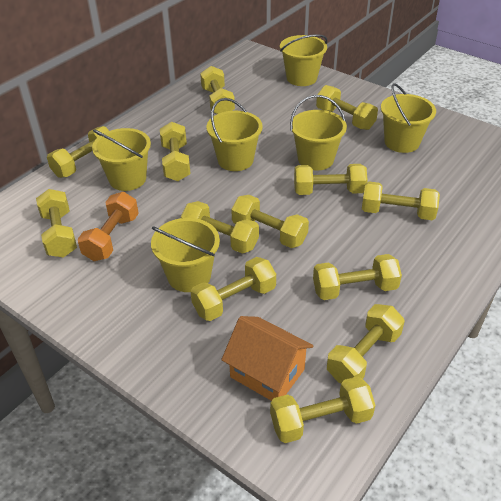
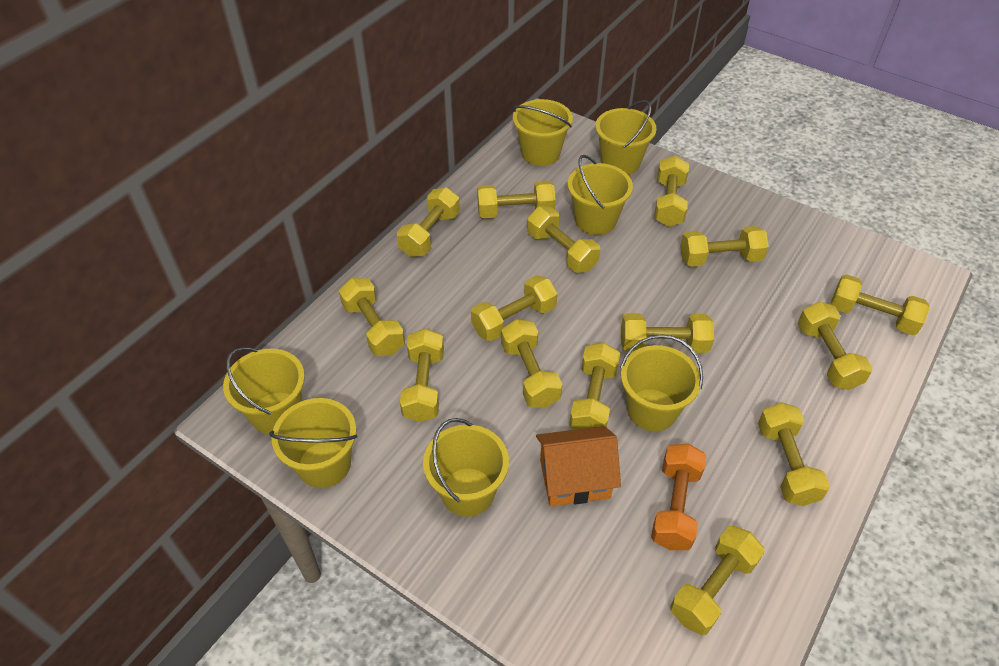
yellow bucket: [92,128,151,191] [151,218,220,292] [207,98,263,171] [280,34,328,86] [290,95,347,171] [381,83,436,153] = 6 -> [223,347,305,435] [269,398,358,488] [423,418,509,517] [513,99,573,166] [568,155,633,235] [595,100,656,175] [621,334,703,431] = 7
yellow dumbbell: [36,189,77,258] [47,126,109,178] [160,122,191,181] [181,201,259,254] [190,257,276,321] [200,66,235,114] [231,195,309,248] [270,376,376,443] [294,164,368,195] [313,254,402,300] [316,85,378,130] [327,304,405,383] [362,182,440,220] = 13 -> [339,278,405,356] [397,187,460,257] [400,328,444,422] [471,275,557,341] [477,181,556,218] [501,319,562,408] [527,207,600,273] [569,343,620,430] [621,313,714,353] [654,155,689,227] [670,526,765,635] [680,226,769,267] [758,403,830,506] [798,301,873,390] [831,274,930,335] = 15

